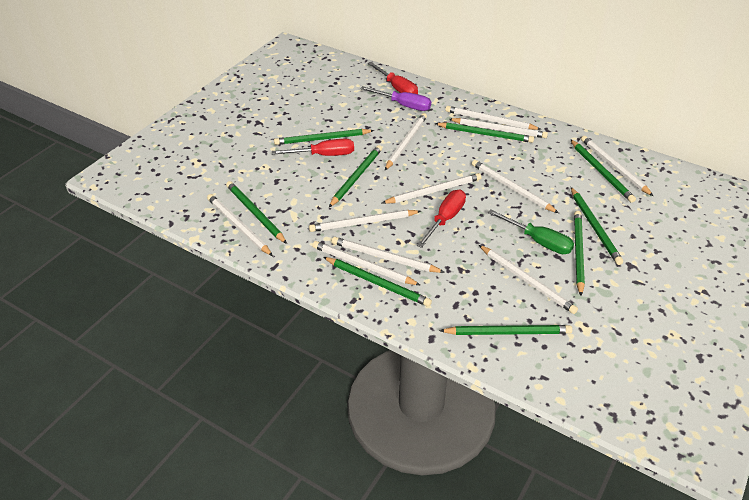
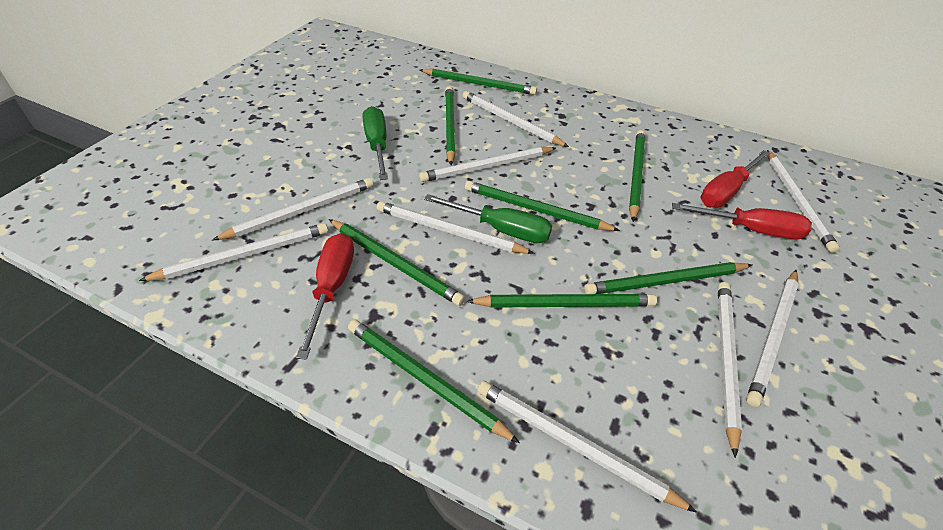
green pencil: [226,181,287,244] [274,129,374,145] [323,257,432,307] [329,145,382,207] [434,122,534,143] [439,325,572,335] [570,139,636,203] [571,187,623,265] [574,211,585,296] = 9 -> [329,219,465,306] [348,320,520,443] [420,68,537,95] [445,86,456,165] [465,181,620,231] [466,294,657,308] [585,262,752,294] [629,130,645,222] = 8
green screwdriver: [488,209,574,254] = 1 -> [362,106,388,180] [424,194,552,243] = 2
purple screwdriver: [360,86,431,111] = 1 -> none = 0
white pencil: [207,194,273,256] [309,210,421,232] [312,241,420,285] [332,237,445,273] [382,173,481,204] [385,113,427,170] [445,106,540,130] [449,118,548,138] [472,160,559,213] [479,245,578,314] [581,136,653,196] = 11 -> [139,223,328,281] [212,178,373,240] [377,201,535,254] [419,147,556,182] [463,91,569,147] [478,381,697,513] [718,282,742,458] [746,270,799,407] [767,150,840,253] = 9

